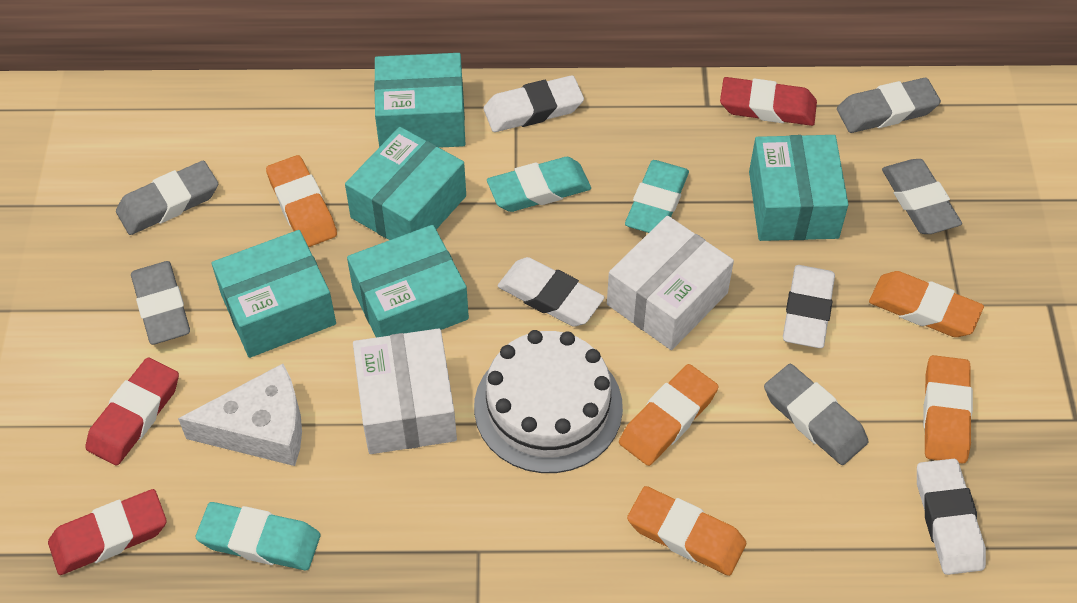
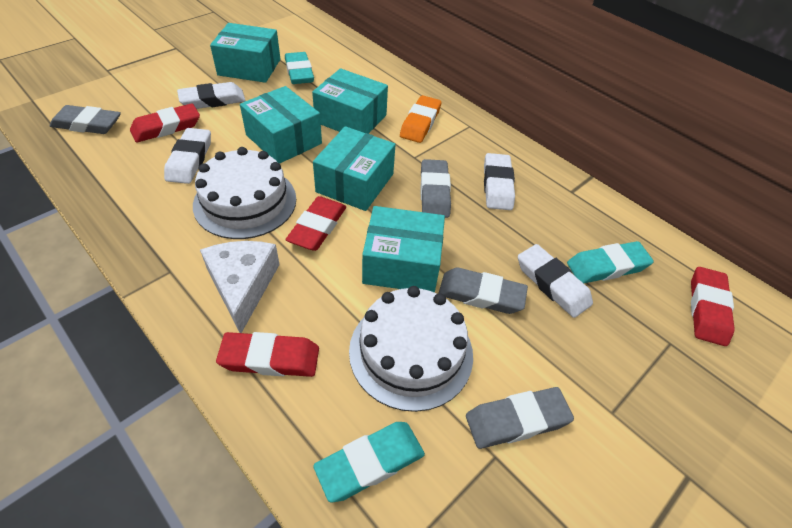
grey eraser: [116,161,218,235] [131,261,190,345] [764,364,868,465] [837,78,941,133] [882,159,962,234] = 5 -> [50,105,121,134] [420,159,451,218] [438,267,528,314] [466,387,574,449] = 4
orange eraser: [266,155,337,247] [619,364,718,466] [627,486,746,576] [869,271,984,337] [923,355,973,464] = 5 -> [400,95,441,143] = 1
red eraser: [48,489,167,575] [86,358,179,466] [720,77,817,126] = 3 -> [130,103,200,142] [216,332,319,377] [285,196,346,251] [691,267,735,346] = 4
white box: [353,328,457,454] [607,216,734,350] = 2 -> none = 0
white cake: [474,330,623,473] = 1 -> [193,147,296,239] [349,286,473,412] = 2

